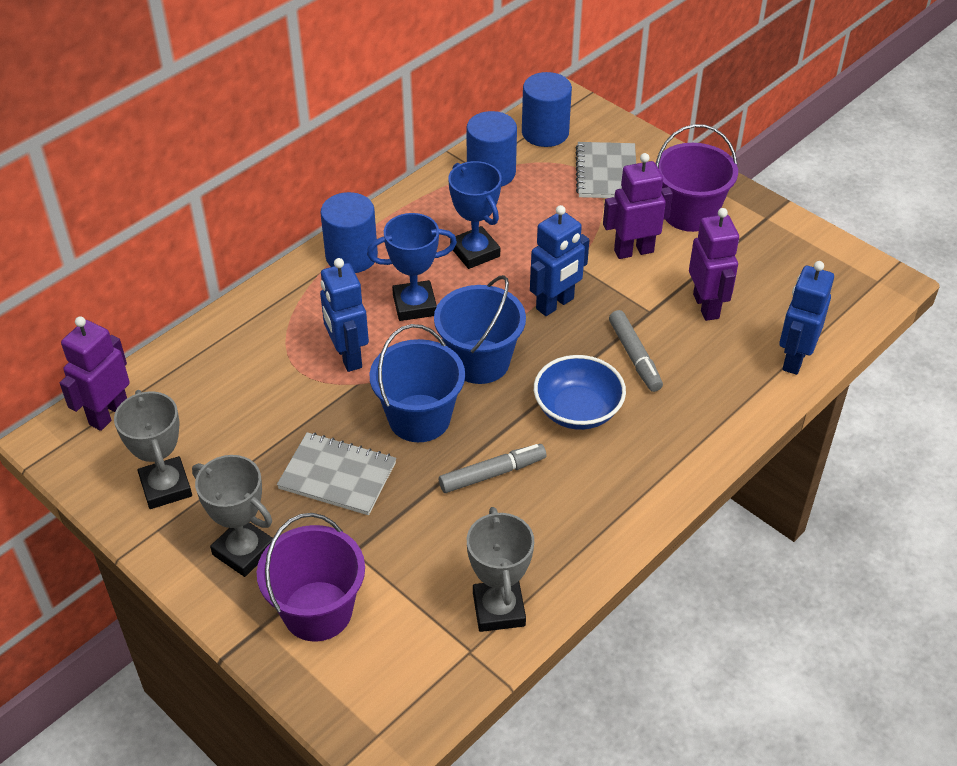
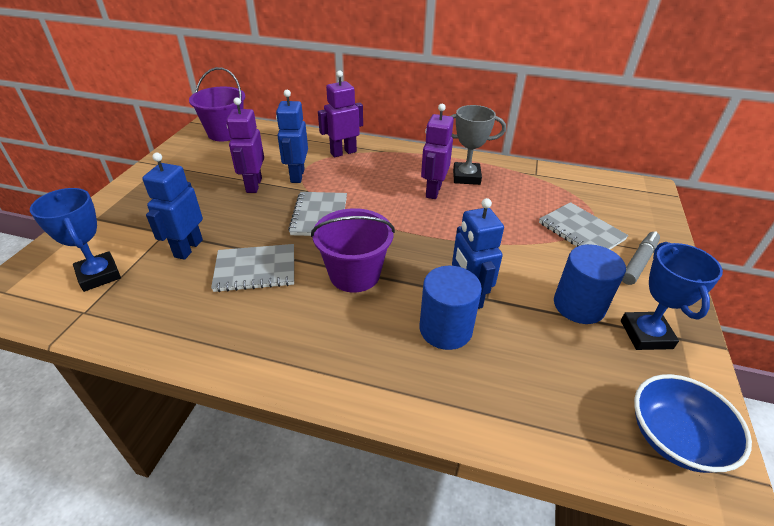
blue bucket: [370,324,465,442] [434,275,526,384] = 2 -> none = 0
blue cylinder: [321,192,378,273] [466,111,517,187] [522,72,572,147] = 3 -> [420,266,482,350] [554,244,626,324] = 2
grey marker: [439,444,546,493] [609,310,663,392] = 2 -> [622,231,660,285] = 1
grey notebook: [277,432,396,515] [576,142,636,198] = 2 -> [211,244,294,292] [288,192,347,236] [539,202,629,249] = 3
grey trophy: [114,390,192,509] [192,455,273,577] [467,507,534,632] = 3 -> [451,105,506,185] = 1

